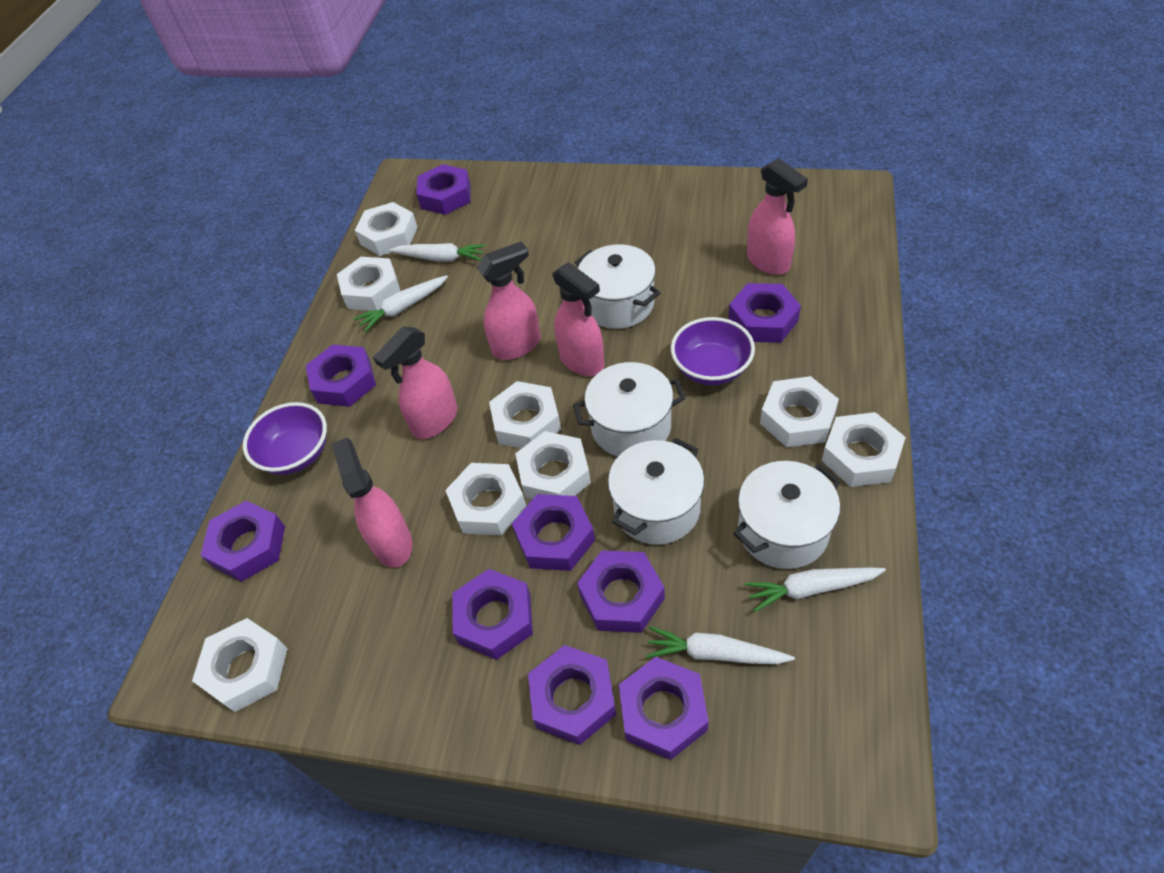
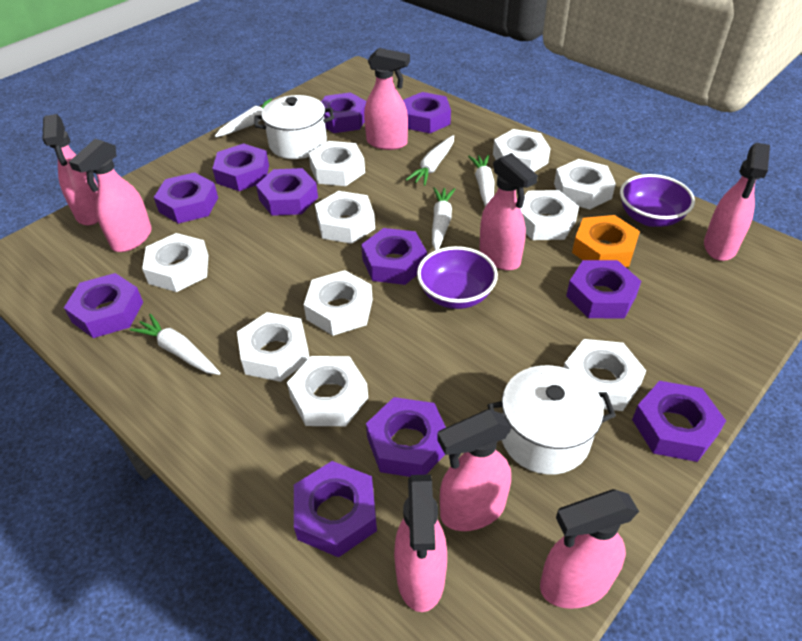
orange nut: none = 0 -> [572,215,640,267] = 1
pink spray bottle: [332,438,413,568] [373,327,457,439] [477,242,540,360] [552,262,604,376] [747,158,808,275] = 5 -> [43,114,98,225] [69,139,152,252] [364,48,410,150] [394,474,447,612] [437,409,512,531] [479,153,538,271] [540,489,639,609] [704,143,770,261] = 8
purple nut: [201,501,285,582] [306,345,376,407] [416,164,471,215] [453,569,533,660] [512,494,595,571] [528,645,616,745] [577,551,665,633] [619,657,709,760] [728,283,801,343] = 9 -> [64,273,143,338] [154,172,218,224] [212,143,269,191] [256,168,318,216] [294,461,377,558] [321,92,366,133] [361,228,427,285] [366,397,446,477] [403,92,451,133] [566,260,641,318] [632,381,726,462] = 11
white carrot: [354,275,448,332] [389,243,486,262] [646,626,795,664] [745,568,886,612] = 4 -> [130,314,221,375] [215,98,272,137] [406,135,454,186] [432,187,455,250] [468,155,495,207] = 5
white nut: [192,618,288,712] [337,257,400,311] [355,202,418,256] [445,463,526,536] [489,381,561,449] [515,431,591,499] [760,376,839,447] [822,412,906,487] = 8 -> [142,233,208,292] [237,312,310,382] [287,356,368,426] [304,270,373,336] [308,141,365,186] [315,191,375,244] [493,129,551,172] [520,190,579,240] [554,159,616,209] [564,339,646,411] = 10
white pot: [573,362,686,457] [575,244,660,329] [608,438,704,545] [733,461,841,569] = 4 -> [254,95,334,159] [488,365,616,475] = 2

